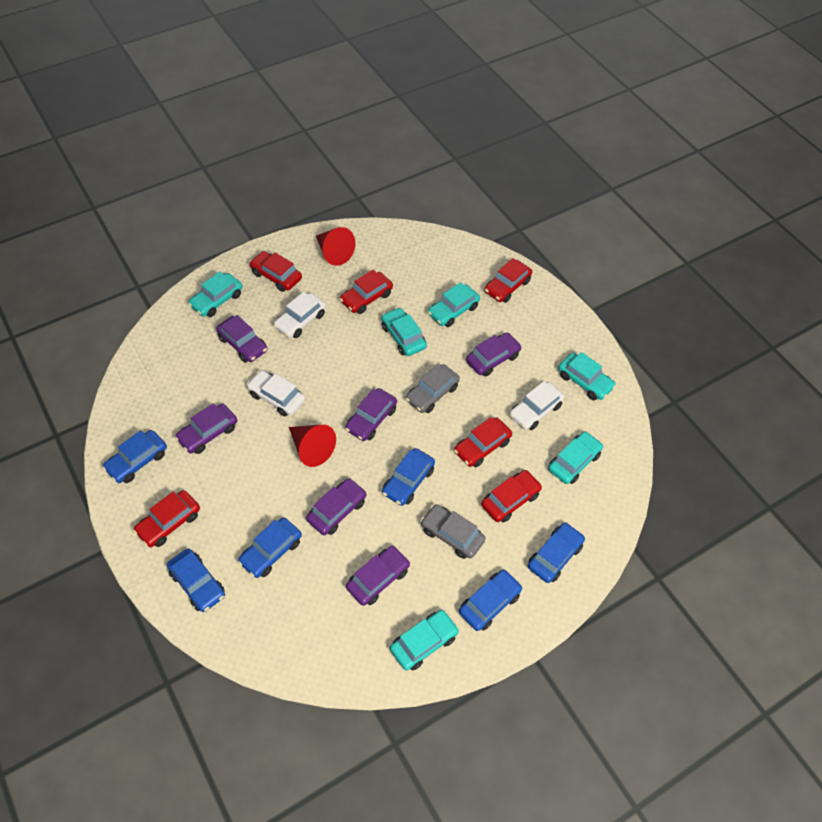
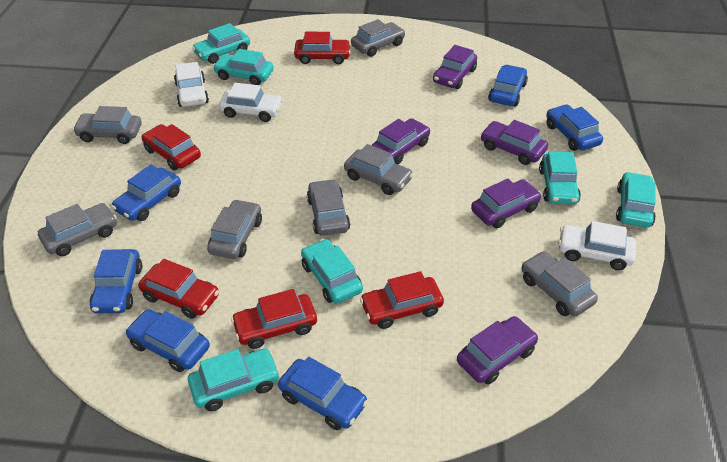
grey car: [406,364,460,413] [421,504,486,559] = 2 -> [38,203,117,256] [73,106,142,144] [207,199,262,259] [307,179,350,236] [344,144,413,195] [351,19,405,57] [521,251,598,316] = 7
purple car: [175,403,237,454] [216,315,267,363] [306,478,367,535] [345,388,397,441] [346,546,410,606] [466,333,522,376] = 6 -> [371,118,430,164] [433,45,477,89] [457,316,538,384] [471,179,542,228] [481,120,548,165] = 5
red car: [133,490,200,547] [249,251,302,292] [340,270,393,314] [454,417,512,467] [481,470,542,523] [484,258,532,303] = 6 -> [138,259,219,319] [142,124,201,170] [231,289,317,349] [294,32,351,64] [360,271,444,329] = 5
red cone: [289,425,336,467] [316,227,356,266] = 2 -> none = 0

